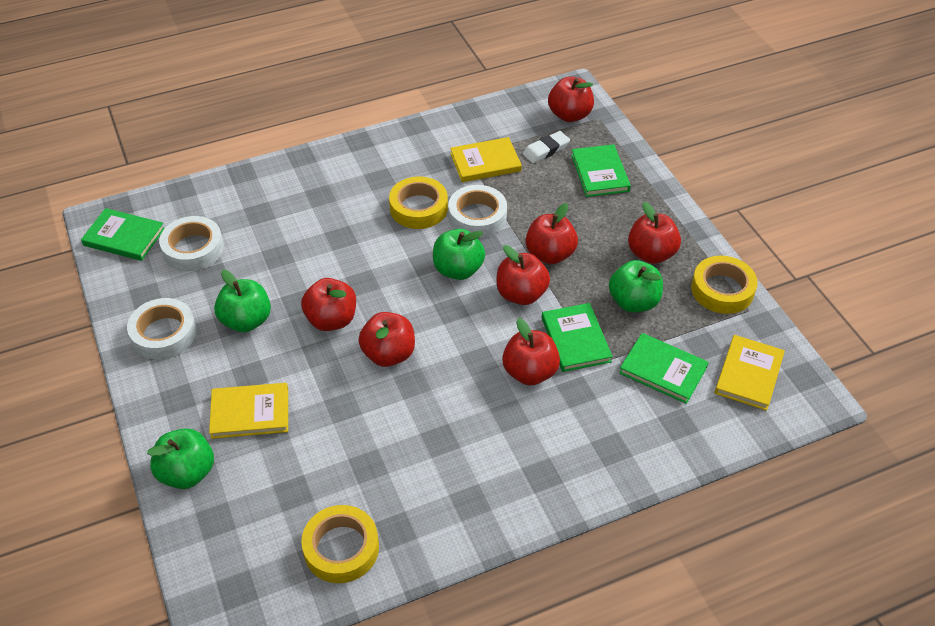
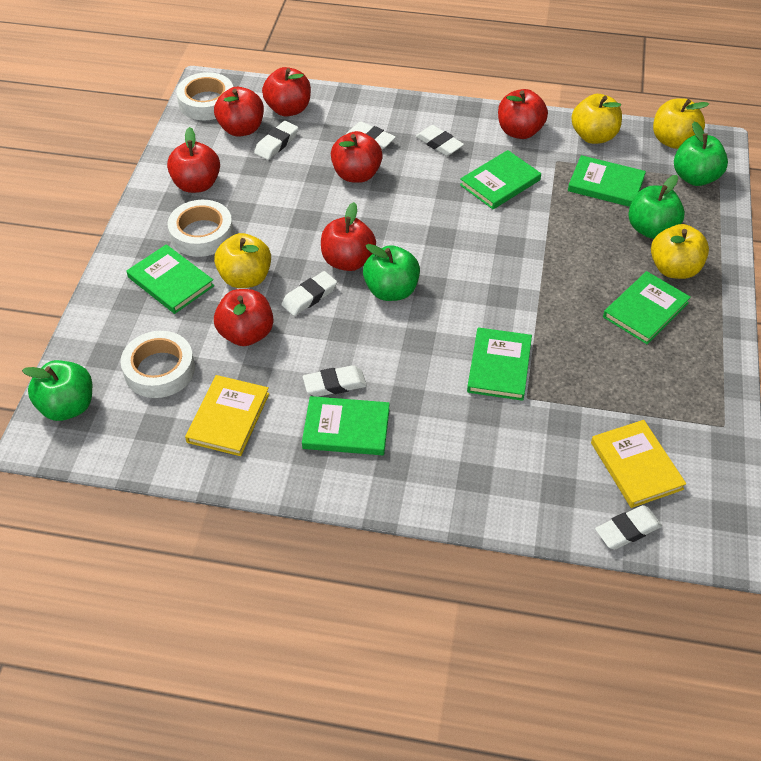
green book: [81,208,165,261] [542,303,613,372] [571,144,631,197] [619,333,709,404] = 4 -> [127,244,214,314] [302,396,390,455] [460,150,541,209] [467,327,532,401] [568,155,646,207] [603,271,691,344] = 6
white eraser: [523,131,570,163] = 1 -> [254,121,298,160] [281,271,337,316] [303,365,367,397] [346,122,396,150] [416,125,464,156] [595,505,662,550] = 6
yellow apple: none = 0 -> [214,233,271,288] [572,94,622,144] [651,224,709,279] [653,98,709,149] = 4
yellow book: [209,383,288,439] [450,137,522,182] [715,335,785,411] = 3 -> [185,375,269,456] [591,420,686,508] = 2
yellow tape: [301,505,379,583] [389,176,448,229] [691,256,758,314] = 3 -> none = 0

